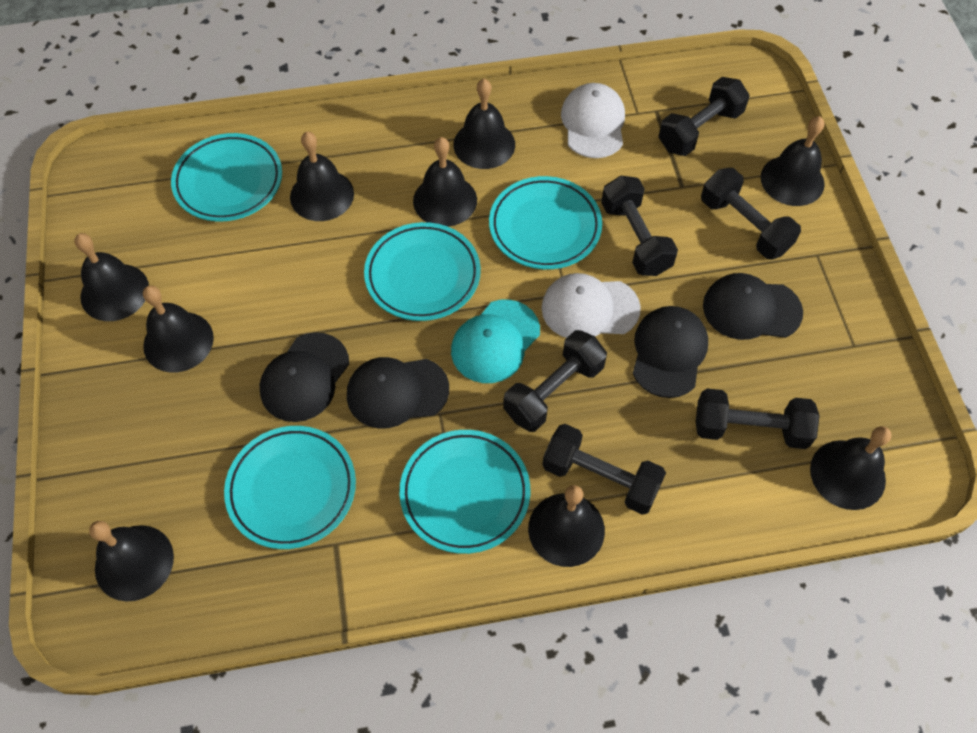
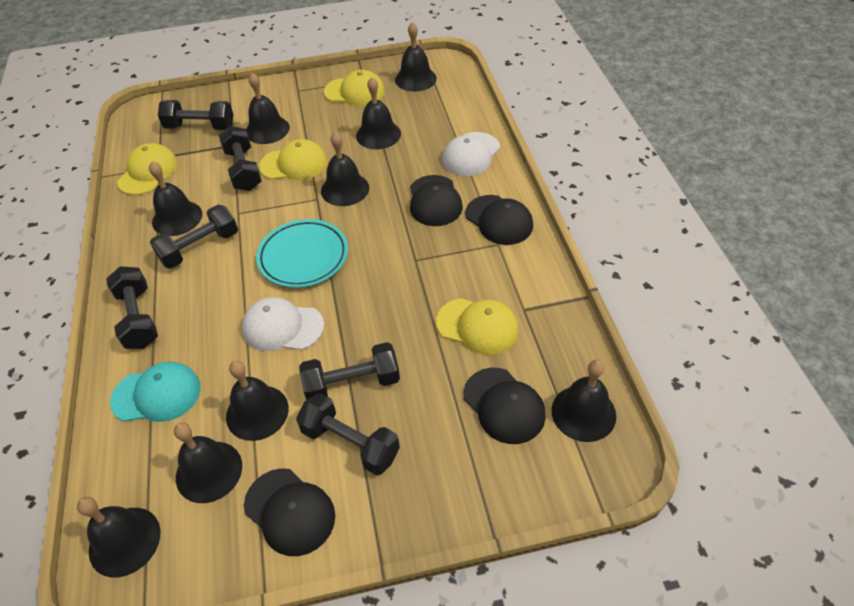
turquoise plate: [171,133,282,221] [224,426,356,549] [364,222,481,321] [399,430,530,554] [489,176,602,269] = 5 -> [256,219,348,288] = 1
yellow cap: none = 0 -> [117,143,178,195] [259,139,327,180] [324,70,385,106] [436,298,518,355] = 4

